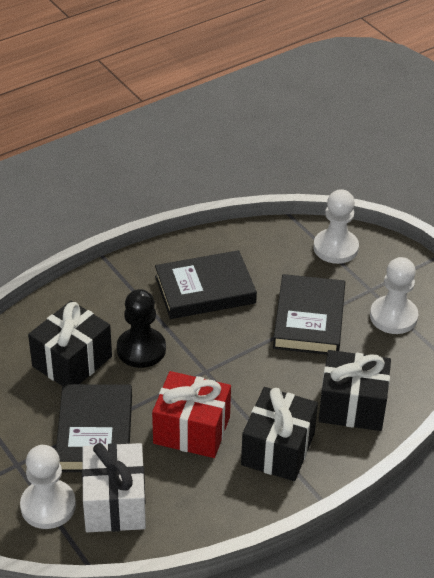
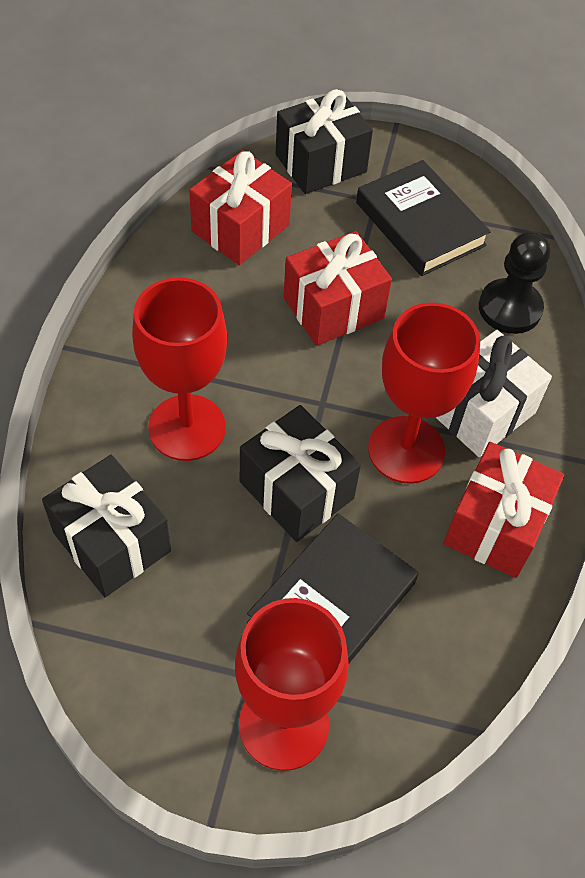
black book: [56,384,132,472] [155,250,257,319] [273,274,345,355] = 3 -> [247,513,418,663] [356,160,491,276] = 2
red gift: [152,371,231,458] = 1 -> [189,150,292,265] [284,231,392,346] [444,442,564,578] = 3
red goblet: none = 0 -> [132,277,227,461] [235,598,349,771] [368,303,480,484] = 3
white pawn: [20,445,76,529] [313,189,359,264] [370,257,418,334] = 3 -> none = 0

